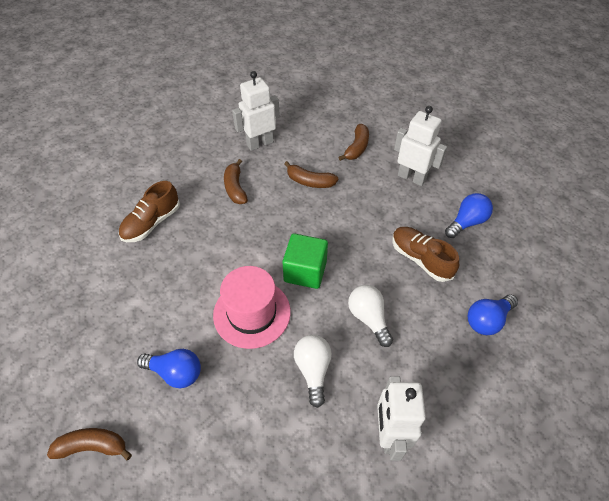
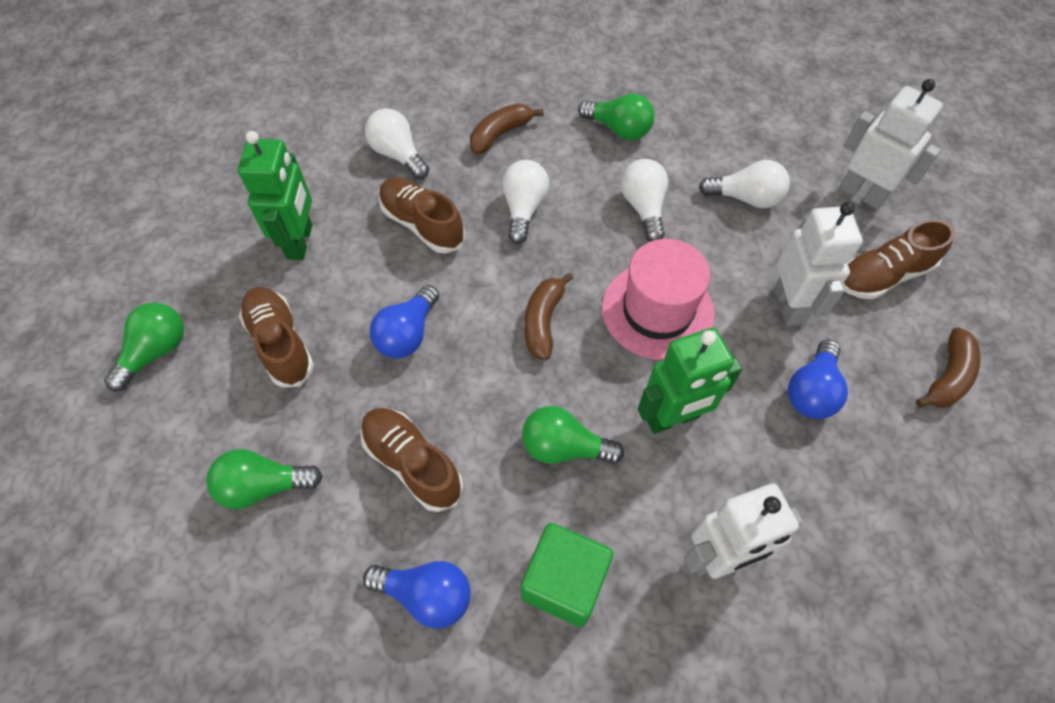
brown banana: [47,428,132,460] [224,159,248,204] [284,161,338,188] [338,124,369,161] = 4 -> [470,103,543,155] [524,273,574,360] [916,327,981,408] = 3
brown shoe: [119,181,180,242] [392,227,459,282] = 2 -> [239,287,314,388] [360,408,463,512] [379,178,465,253] [843,219,955,299] = 4
green light bulb: none = 0 -> [104,302,184,391] [207,449,323,509] [522,406,624,464] [578,93,654,140] = 4
green robot: none = 0 -> [238,131,312,260] [638,328,742,434] = 2
white light bulb: [294,335,332,408] [348,285,393,347] = 2 -> [365,108,429,179] [502,160,549,244] [620,159,668,242] [699,160,790,208] = 4

